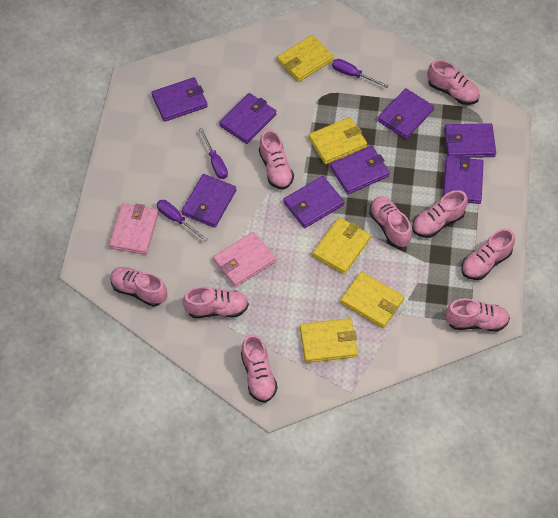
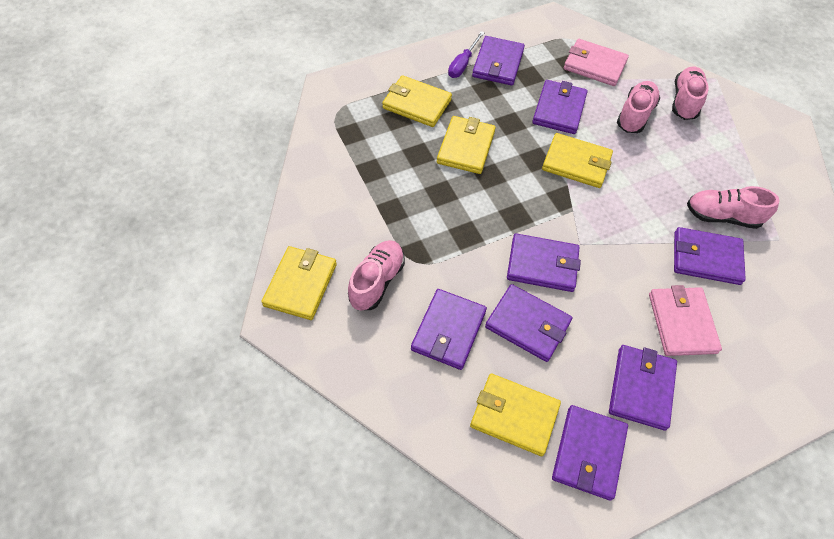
pink shoe: [110,267,167,307] [183,286,249,318] [241,334,278,403] [259,130,294,190] [369,196,412,247] [412,190,468,238] [427,60,480,105] [445,298,510,332] [461,229,515,280] = 9 -> [348,240,405,311] [617,81,660,133] [672,66,709,120] [687,186,780,229] = 4
purple screwdriver: [157,200,207,241] [199,128,228,179] [332,59,389,88] = 3 -> [448,31,485,78] = 1

